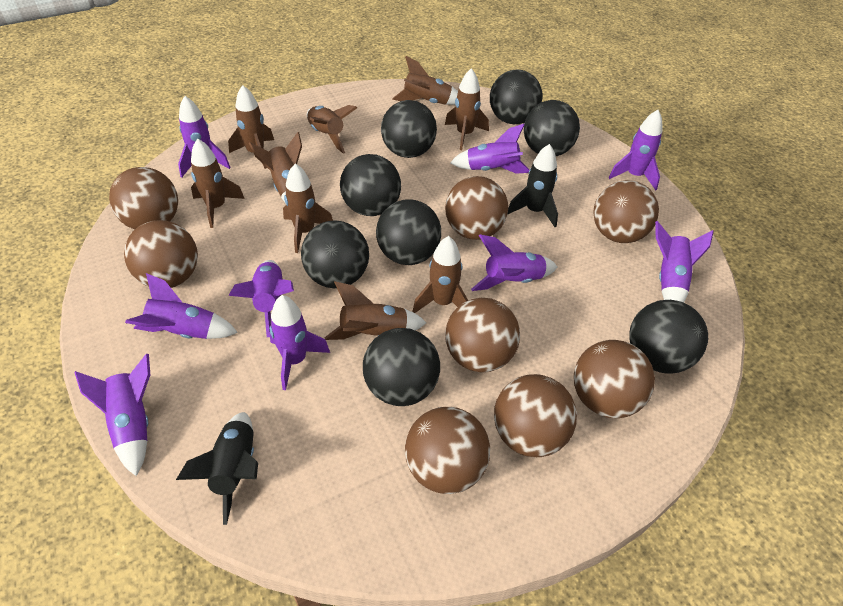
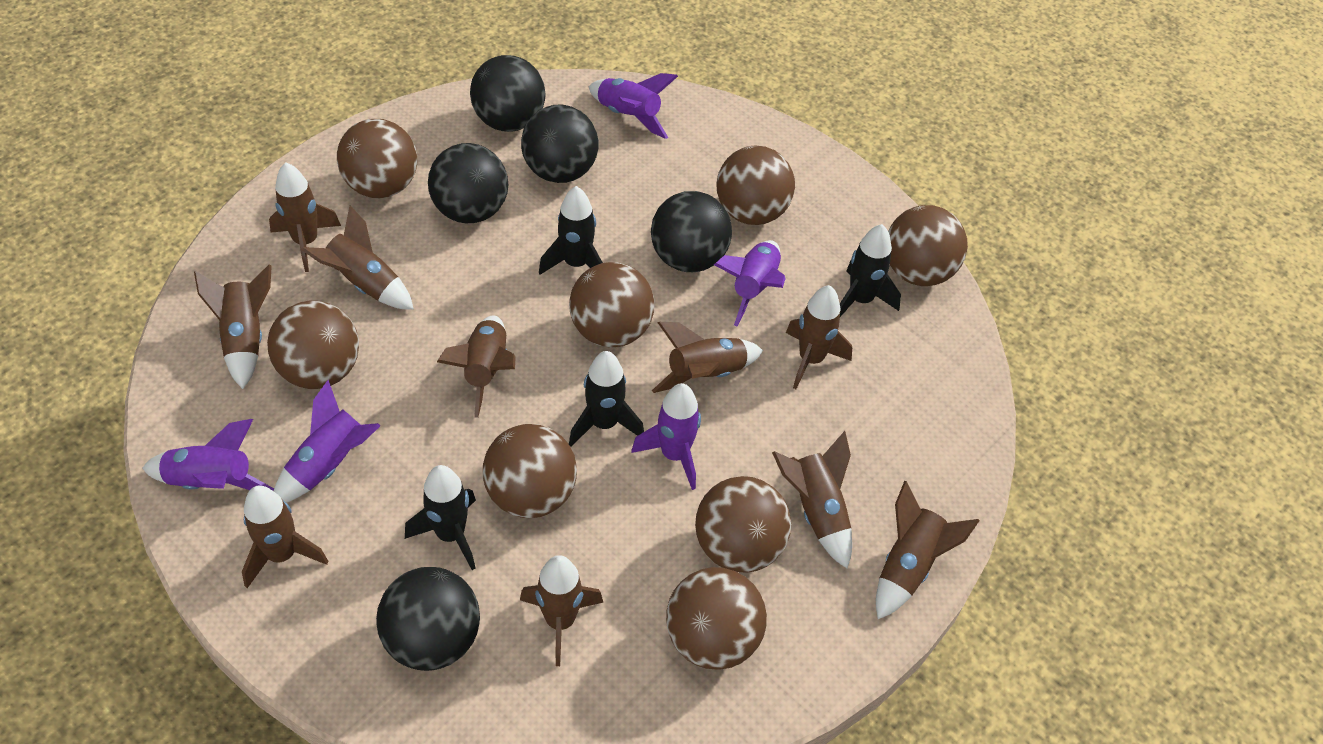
black ball: [301,220,369,288] [340,154,401,216] [363,328,440,406] [376,199,441,265] [381,100,437,158] [490,69,542,124] [524,100,580,156] [629,300,708,373] = 8 -> [376,567,480,671] [428,143,508,223] [470,55,545,132] [521,104,598,183] [651,191,732,272] = 5
black rocket: [176,412,258,525] [507,144,558,227] = 2 -> [405,465,476,570] [539,186,603,275] [569,351,644,447] [840,224,901,317] = 4
brown rocket: [191,138,245,228] [228,85,274,169] [249,132,302,202] [283,163,333,253] [307,105,357,154] [324,281,426,340] [392,56,458,105] [412,236,468,313] [445,68,489,150] = 9 -> [194,264,272,389] [242,486,328,588] [269,162,341,272] [301,206,414,310] [437,315,516,418] [520,555,603,666] [652,322,763,393] [772,431,852,568] [786,285,852,389] [876,481,980,619] = 10
purple rocket: [74,354,150,476] [125,273,238,339] [178,96,231,178] [229,260,294,337] [269,295,330,390] [450,124,530,174] [471,235,557,291] [609,110,662,190] [655,221,714,303] = 9 -> [142,419,274,491] [274,380,380,503] [588,73,678,139] [631,383,701,490] [714,240,786,326] = 5

